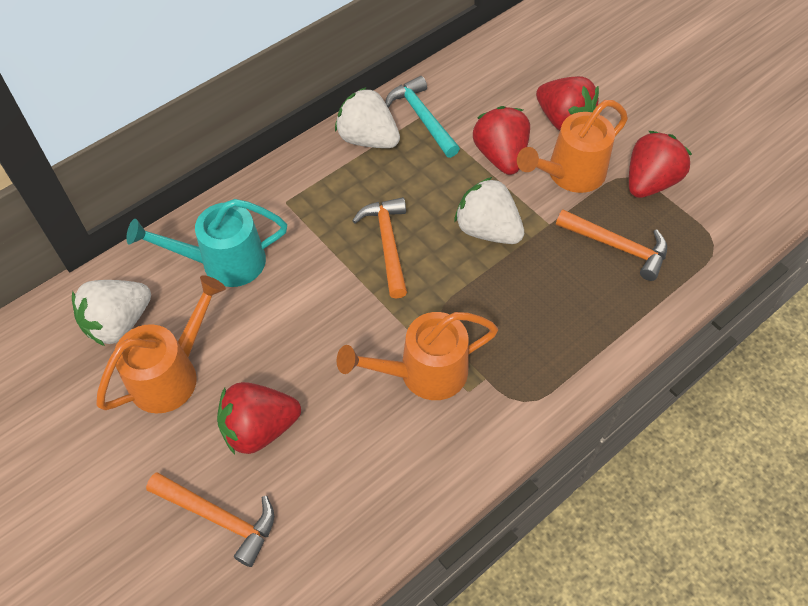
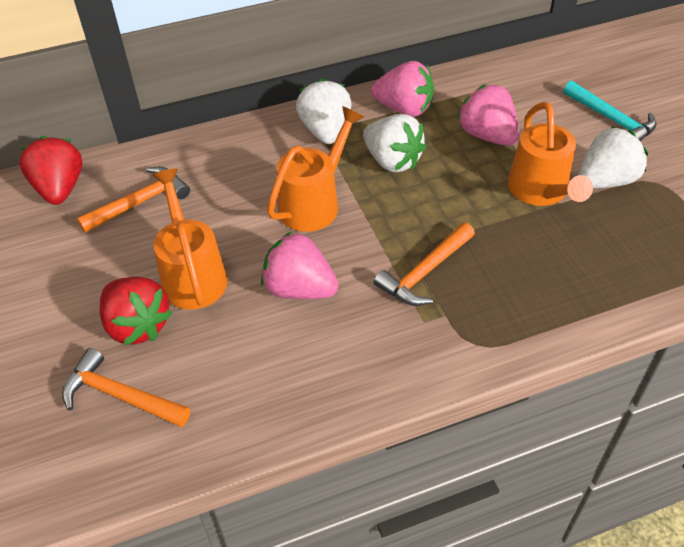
pink strawberry: none = 0 -> [261,231,339,299] [371,61,434,117] [457,84,519,146] = 3
red strawberry: [217,382,301,454] [473,106,530,175] [536,76,599,131] [629,131,692,198] = 4 -> [19,136,83,205] [100,277,172,346] = 2
turquoise watering can: [126,199,287,287] = 1 -> none = 0

